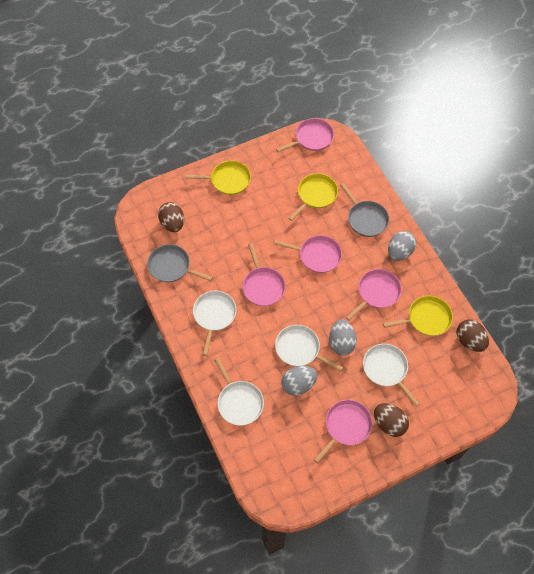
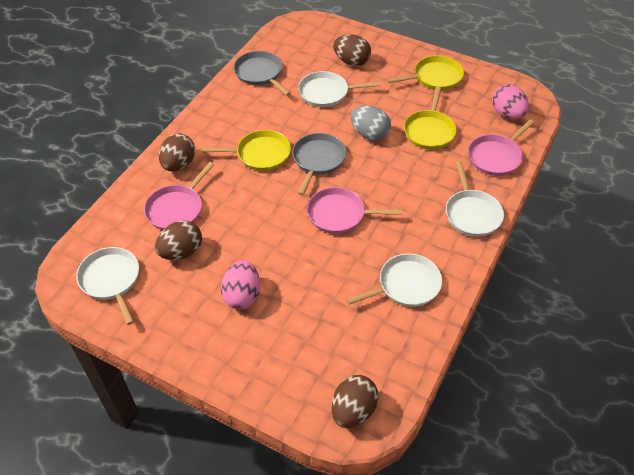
brown egg: [158,202,184,232] [374,403,409,437] [456,319,489,352] = 3 -> [155,221,202,260] [159,133,195,171] [331,375,378,428] [333,34,371,66] = 4
grey egg: [282,366,317,396] [329,319,357,355] [388,231,416,261] = 3 -> [351,106,391,141] = 1
pink egg: none = 0 -> [221,260,260,309] [492,84,529,119] = 2
pink pan: [243,243,285,306] [274,235,342,273] [276,118,334,152] [314,400,373,463] [346,269,402,321] = 5 -> [144,162,214,230] [307,187,402,234] [468,119,534,176] = 3

